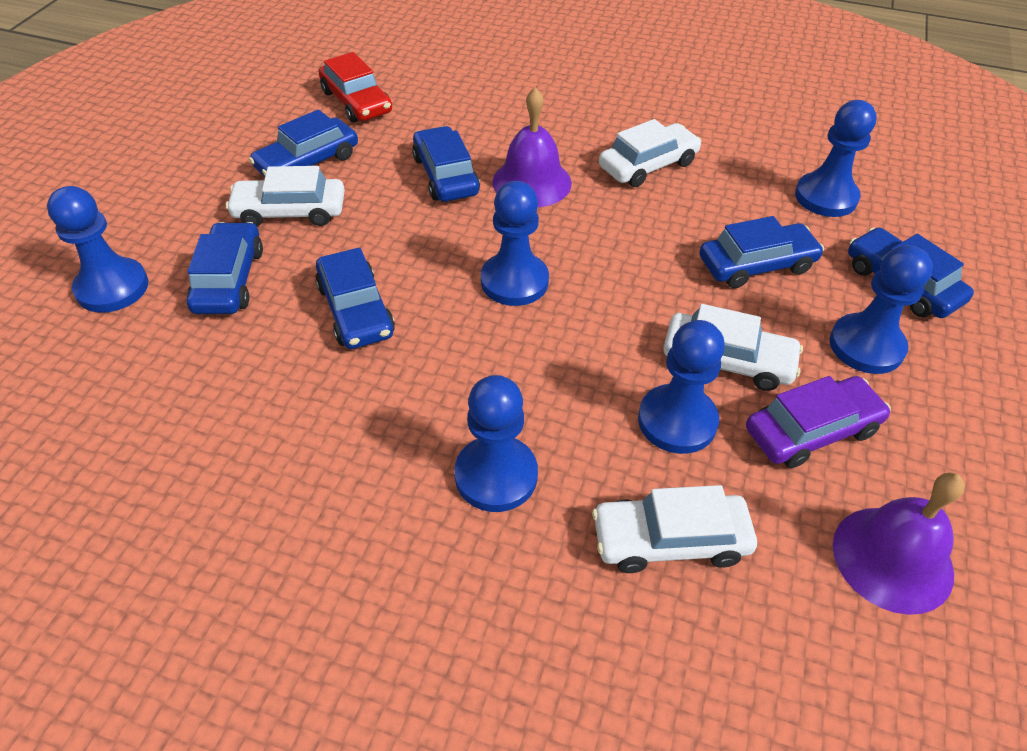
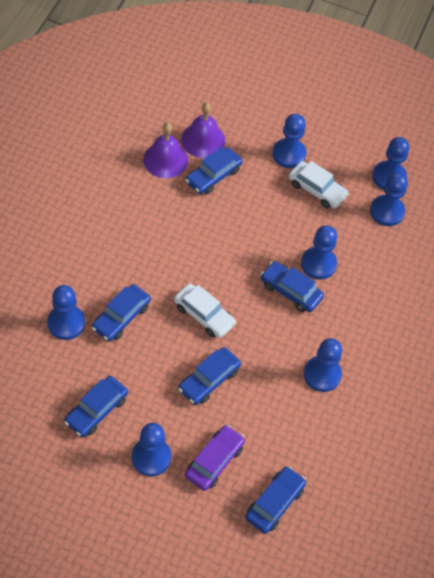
blue pawn: [47,186,148,313] [454,375,538,512] [481,181,549,306] [638,320,725,454] [795,100,877,217] [830,245,933,374] = 6 -> [47,285,85,340] [132,423,171,476] [272,114,306,168] [301,225,337,279] [304,338,342,392] [370,172,408,226] [372,137,409,190] = 7
red car: [319,52,392,122] = 1 -> none = 0
white car: [226,166,345,226] [592,485,757,573] [599,119,702,187] [663,304,803,391] = 4 -> [174,283,236,338] [289,161,349,209] = 2

